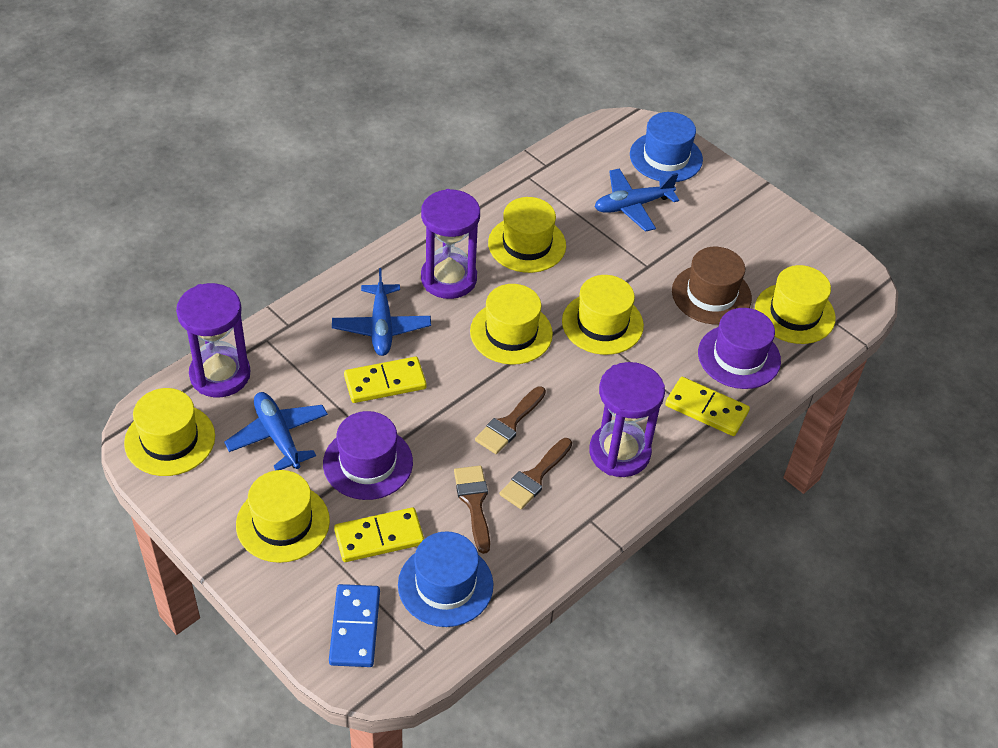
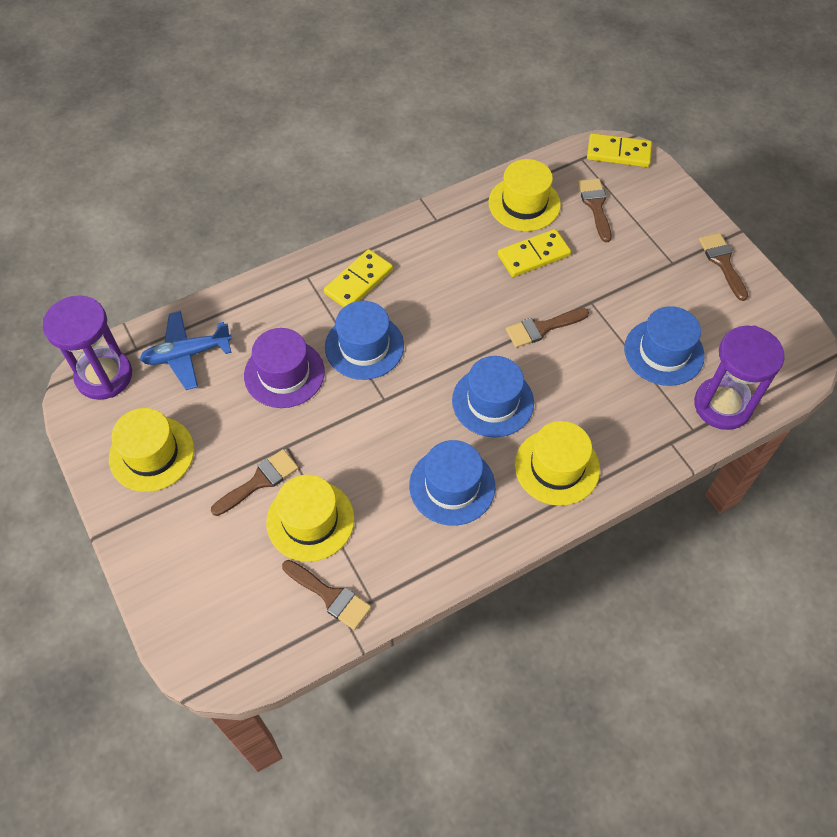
blue domino: [329,584,380,667] = 1 -> none = 0
blue hat: [398,531,494,627] [630,112,703,182] = 2 -> [325,301,404,380] [409,440,495,526] [452,356,534,437] [624,306,705,386] = 4
blue plane: [224,392,328,470] [332,268,431,356] [595,168,679,232] = 3 -> [140,311,232,390] = 1
brown brush: [454,466,490,554] [475,386,546,454] [500,438,572,509] = 3 -> [211,449,298,516] [282,560,372,630] [506,308,589,348] [578,178,612,242] [699,233,748,301] = 5
brown hat: [672,247,752,325] = 1 -> none = 0
purple hat: [323,411,413,500] [698,308,781,389] = 2 -> [244,328,325,408] = 1
purple hourglass: [176,283,250,397] [421,189,480,299] [589,362,665,477] = 3 -> [43,295,132,400] [694,326,785,430] = 2
yellow hat: [124,388,215,476] [236,470,330,563] [470,284,553,365] [488,197,566,273] [562,275,644,355] [755,265,836,344] = 6 -> [109,408,194,492] [266,475,354,562] [488,159,561,231] [515,421,600,506] = 4

